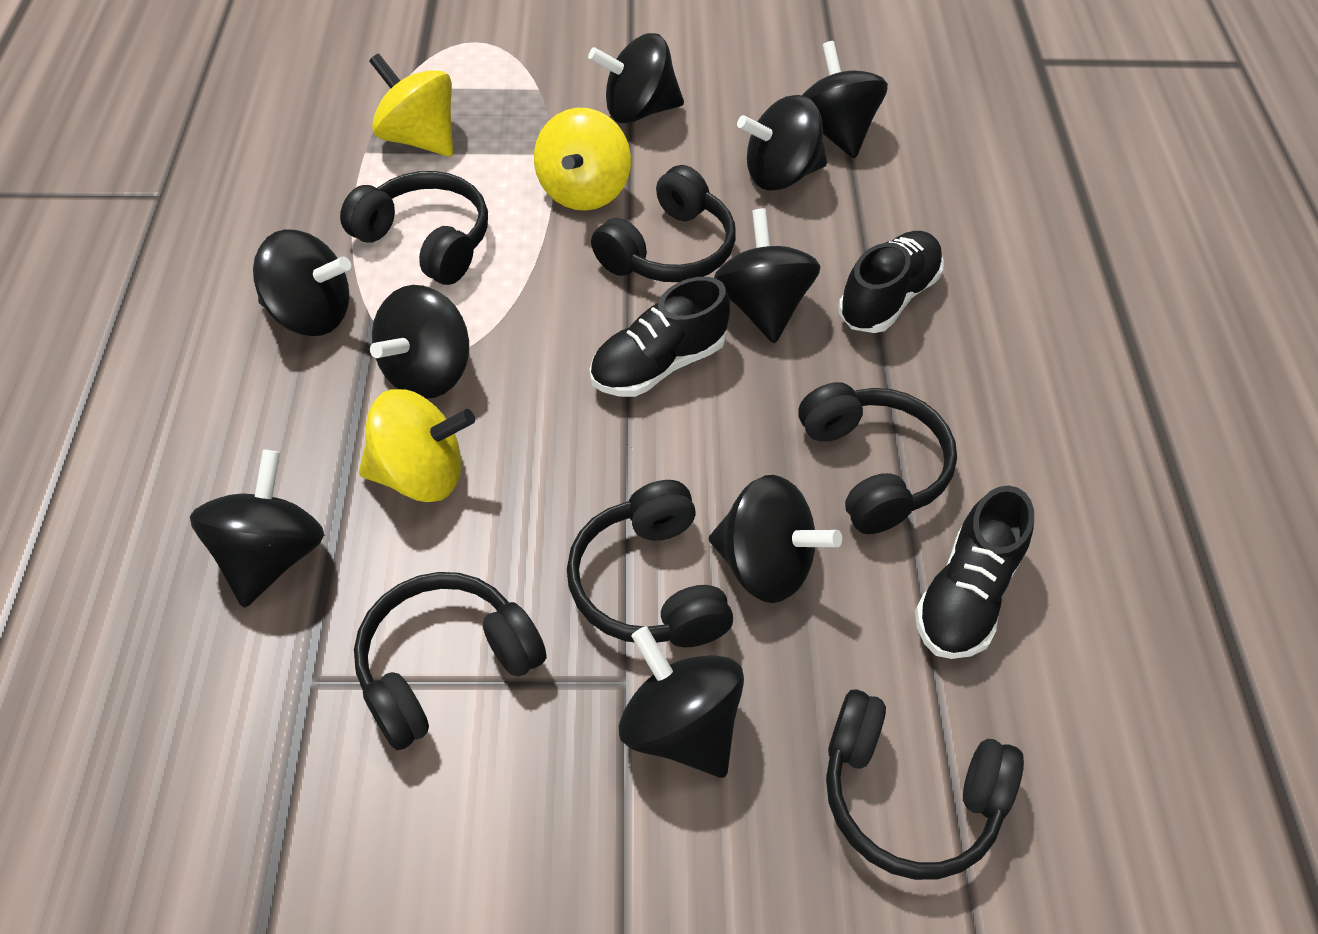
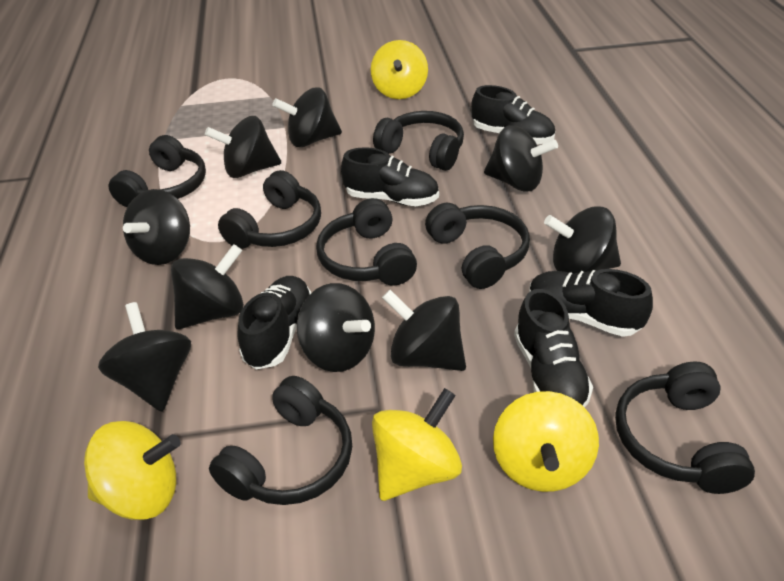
black headphones: [340,171,488,285] [354,572,547,750] [567,480,733,647] [591,165,736,282] [799,382,957,534] [826,690,1024,880] = 6 -> [109,135,206,207] [209,376,352,505] [218,170,321,249] [316,198,417,286] [373,111,464,171] [425,203,530,289] [615,361,755,494] = 7
black shoe: [590,277,730,397] [838,231,944,333] [915,485,1034,659] = 3 -> [237,276,311,369] [341,147,439,206] [471,85,555,144] [514,289,593,408] [529,269,653,337] = 5
yellow spinning top: [359,389,475,502] [369,53,453,157] [534,108,631,211] = 3 -> [84,421,181,520] [371,40,428,99] [372,388,462,501] [493,391,599,492] = 4

